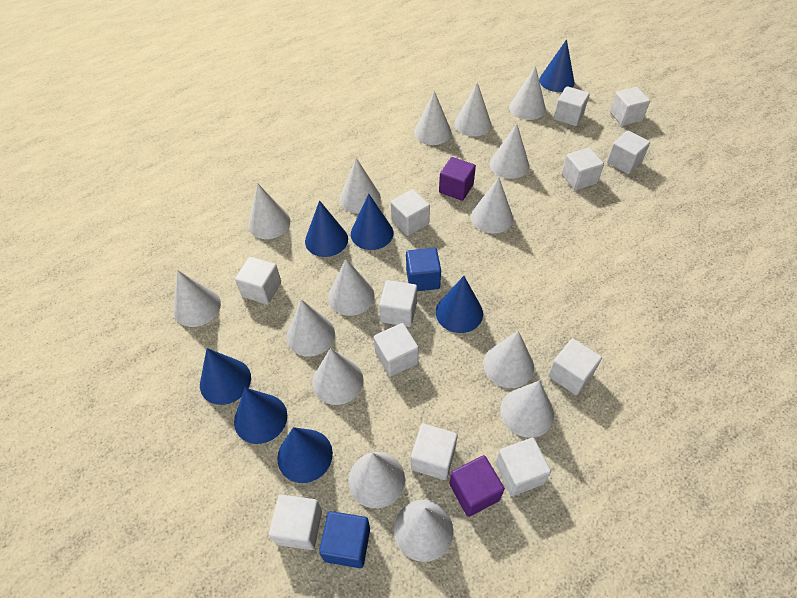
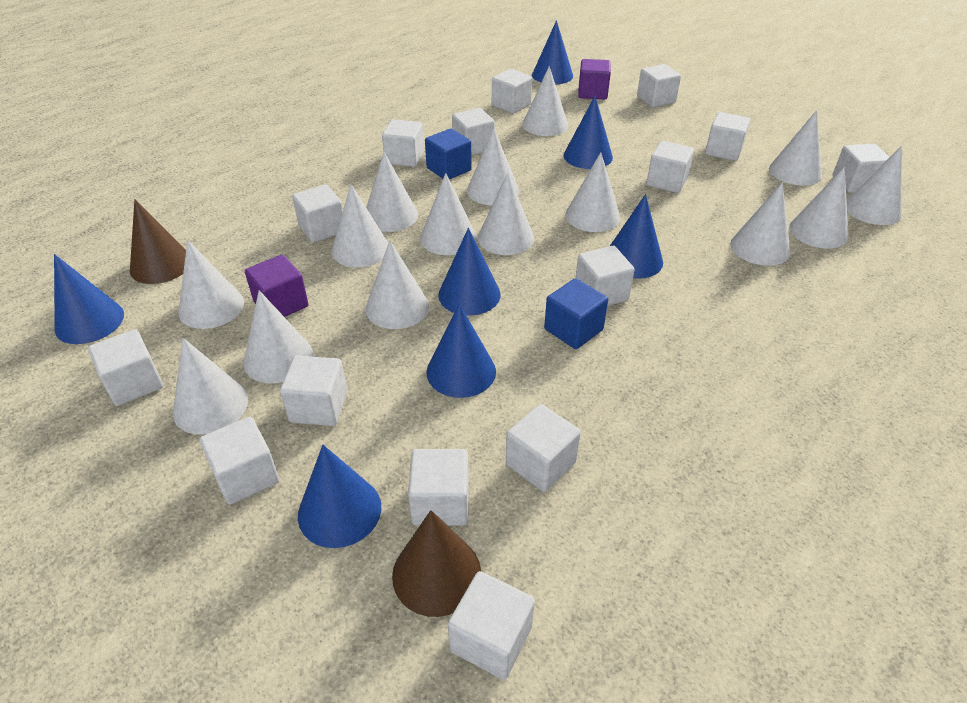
brown cone: none = 0 -> [130,199,186,284] [392,510,481,617] = 2
white cube: [235,257,281,304] [269,495,322,550] [374,323,419,377] [379,280,417,327] [391,189,430,236] [411,424,458,480] [495,438,551,496] [548,339,602,395] [554,86,590,126] [562,148,604,190] [607,131,650,174] [610,87,650,126] = 12 -> [88,329,163,406] [200,417,279,505] [280,356,347,426] [292,184,343,243] [382,119,424,167] [408,449,469,525] [448,571,535,680] [452,108,495,156] [492,69,533,114] [506,404,581,492] [576,246,635,306] [637,64,681,108] [646,141,694,193] [705,112,750,161] [833,143,889,193] = 15

